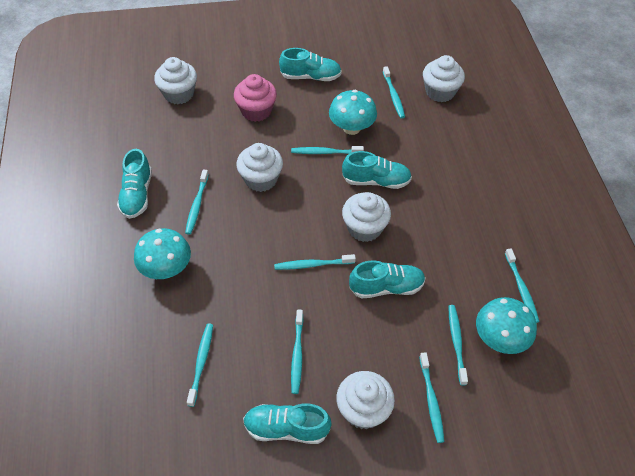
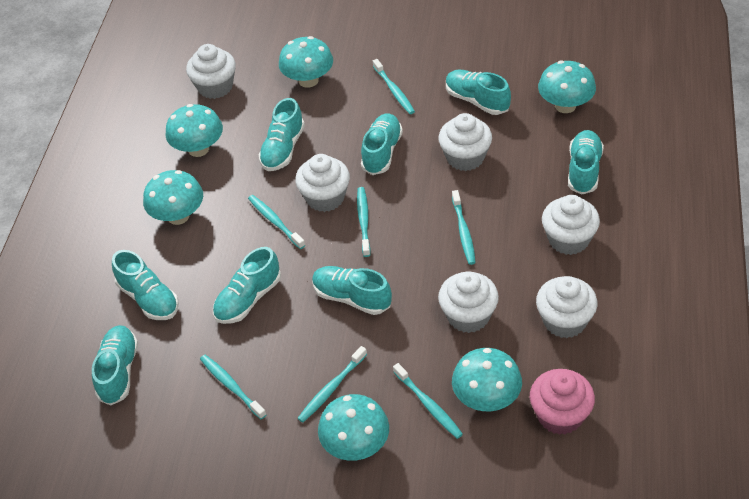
turquoise mushroom: [134,228,191,279] [329,90,377,135] [476,297,537,354] = 3 -> [143,170,203,225] [166,104,223,157] [279,36,333,88] [318,394,389,461] [452,348,522,411] [538,61,596,113] = 6
turquoise shoe: [117,149,152,219] [243,403,332,444] [279,48,342,81] [342,151,412,189] [349,261,425,299] = 5 -> [92,325,138,405] [112,250,179,320] [213,247,281,324] [258,98,305,171] [312,266,392,315] [361,113,403,175] [446,69,511,115] [568,130,604,195] = 8
turquoise toothbrush: [185,169,209,235] [187,323,213,407] [274,254,356,270] [291,146,364,154] [291,310,303,394] [383,66,405,118] [419,352,444,443] [448,305,468,386] [505,248,540,323] = 9 -> [200,355,267,419] [248,195,305,249] [297,346,367,423] [357,187,371,257] [373,59,415,114] [393,363,463,439] [452,190,476,265] = 7
white cupcake: [154,57,197,104] [236,143,283,192] [336,371,395,429] [342,192,391,242] [423,55,465,102] = 5 -> [186,44,236,99] [295,154,350,212] [438,113,492,171] [438,271,499,333] [536,276,597,338] [542,195,600,255] = 6

